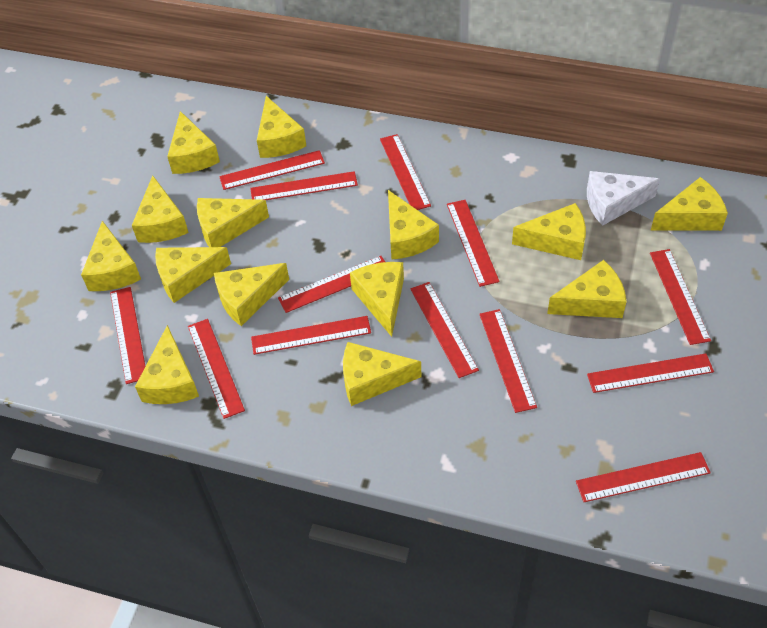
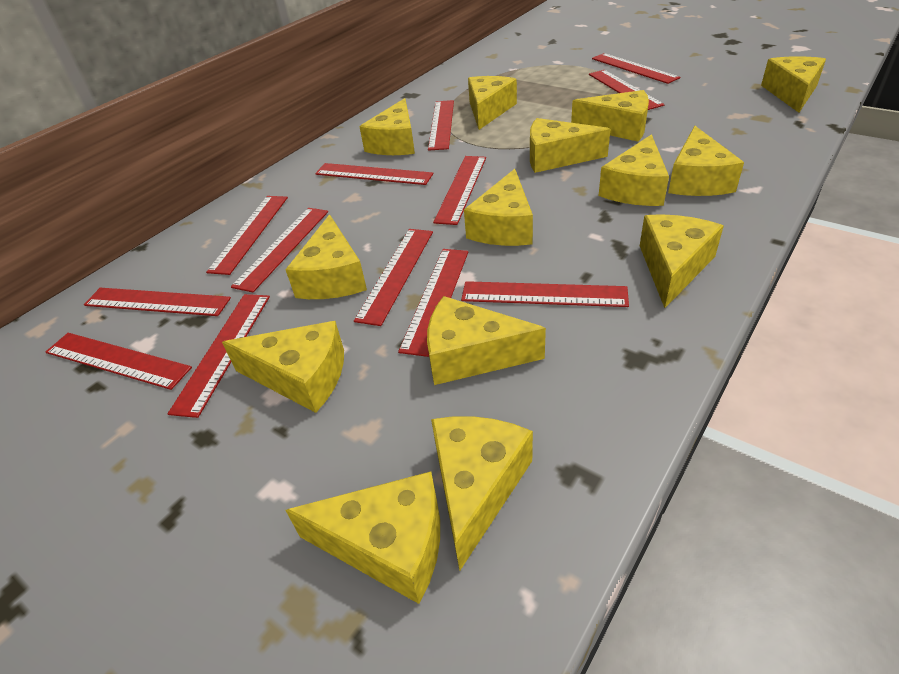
white cheese: [587,171,660,226] = 1 -> none = 0

